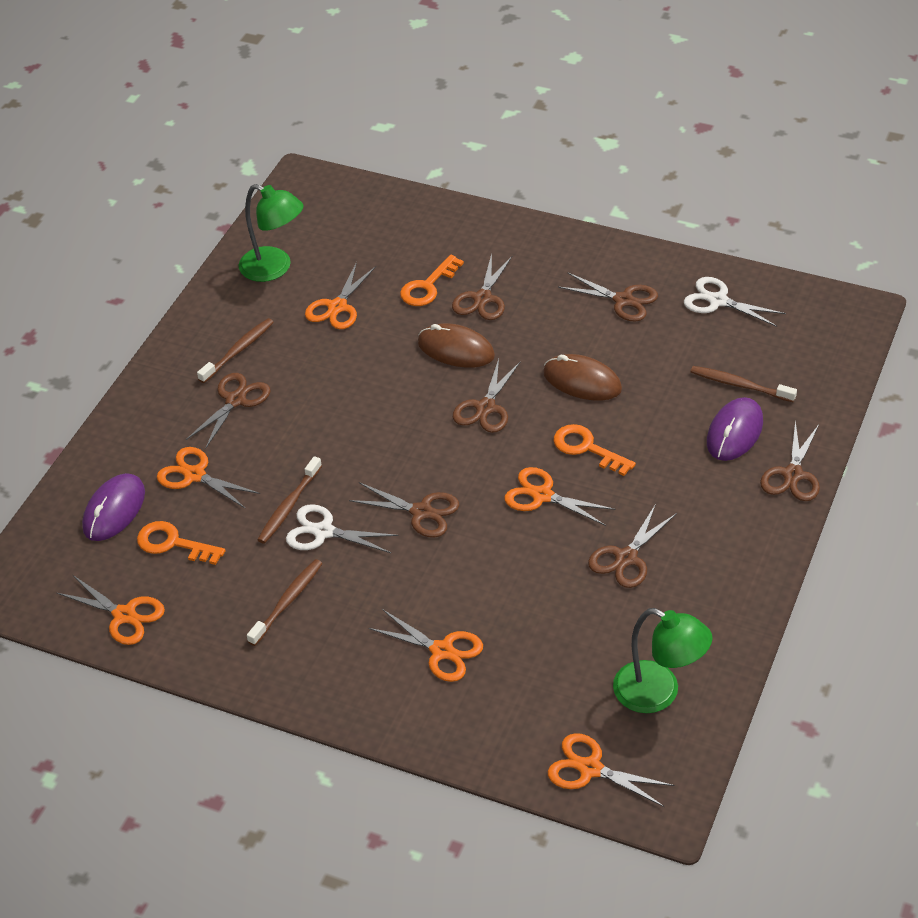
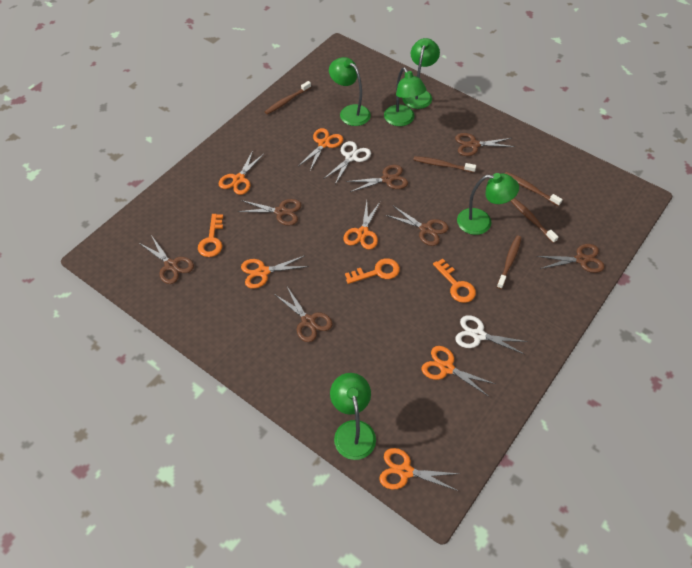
brown mouse: [418,323,495,368] [543,354,622,401] = 2 -> none = 0
brown toothbrush: [197,318,274,383] [247,559,323,646] [257,456,322,544] [690,366,797,402] = 4 -> [265,81,311,115] [414,156,476,173] [497,236,522,289] [505,172,563,206] [511,198,559,243] = 5
green lamp: [239,184,304,282] [613,608,713,713] = 2 -> [329,57,371,126] [330,373,376,460] [384,68,426,126] [402,38,440,109] [457,173,519,235] = 5
purple mouse: [82,473,145,541] [707,397,763,461] = 2 -> none = 0

